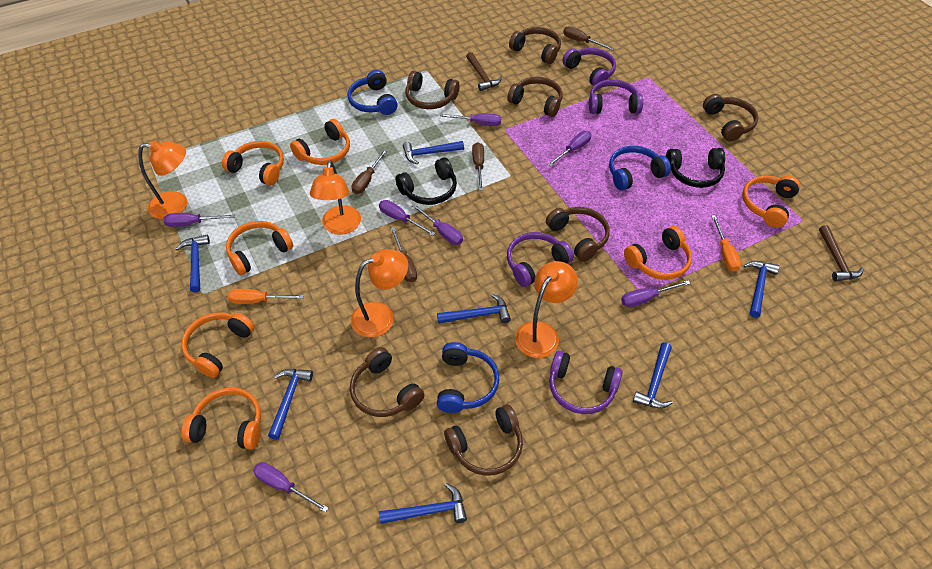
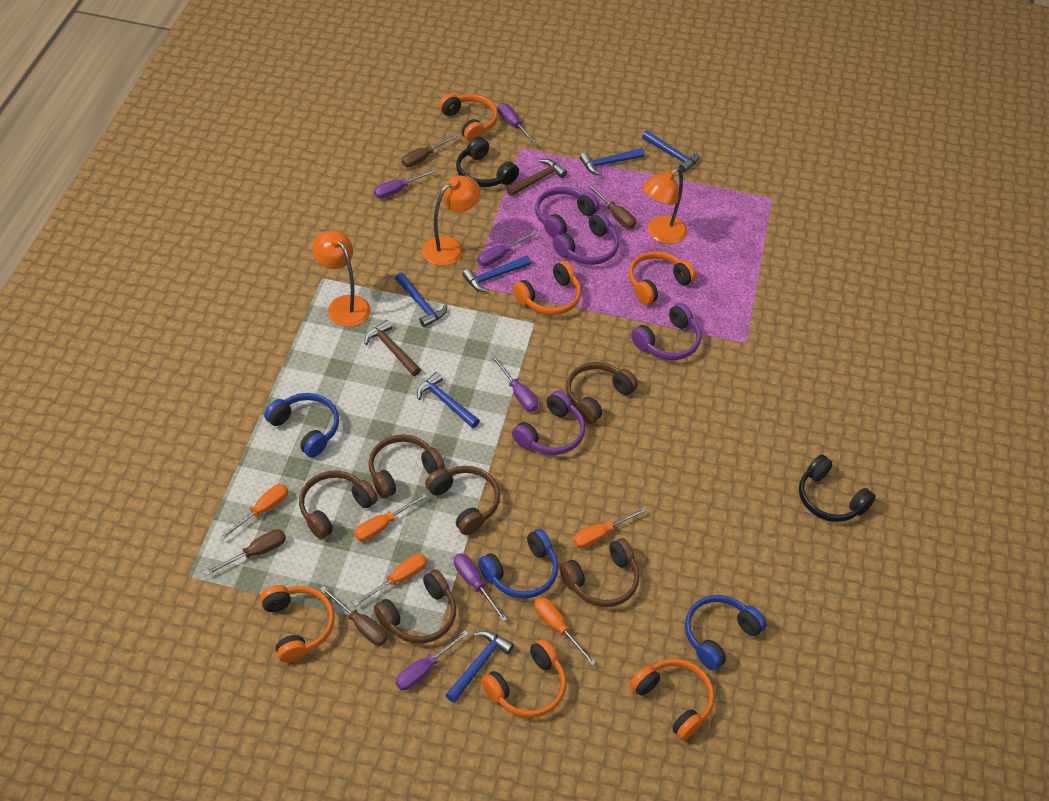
blue hammer: [176,235,210,292] [268,369,313,440] [379,483,467,524] [403,141,464,164] [437,294,511,324] [633,342,673,409] [744,261,780,318] = 7 -> [395,272,447,327] [417,372,480,428] [446,631,514,703] [462,255,531,292] [580,148,645,175] [642,130,699,173] = 6
brown headphones: [350,347,424,417] [406,71,459,109] [444,404,523,476] [507,77,563,117] [509,27,561,64] [546,207,610,262] [703,94,758,141] = 7 -> [299,471,378,539] [369,434,445,498] [374,569,456,644] [425,466,500,535] [560,538,639,607] [566,362,638,424] = 6
orange headphones: [181,312,255,378] [182,388,261,450] [222,141,284,186] [226,221,293,275] [290,119,350,165] [624,226,692,280] [742,176,800,228] = 7 -> [260,585,335,663] [439,93,498,142] [481,639,566,718] [513,261,581,315] [629,251,696,305] [630,659,714,740] = 6
orange lamp: [138,141,187,219] [310,160,361,235] [351,249,408,337] [515,261,578,358] = 4 -> [312,230,371,327] [422,176,481,266] [642,167,688,244] = 3
orange screwdriver: [228,289,304,304] [712,215,741,271] = 2 -> [219,484,288,540] [353,554,427,606] [354,493,427,542] [534,597,596,665] [573,507,647,548] = 5
purple screwdriver: [164,213,235,227] [253,462,328,513] [379,200,435,236] [412,204,463,245] [440,113,501,126] [547,131,591,166] [621,280,691,307] = 7 -> [374,169,437,199] [396,630,469,690] [454,553,507,622] [477,231,537,266] [491,355,538,412] [498,103,538,145] = 6

